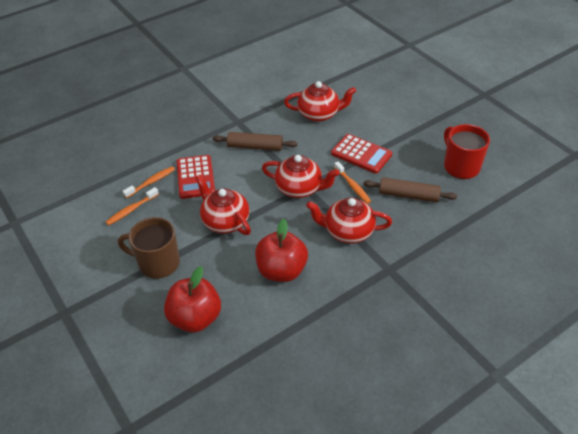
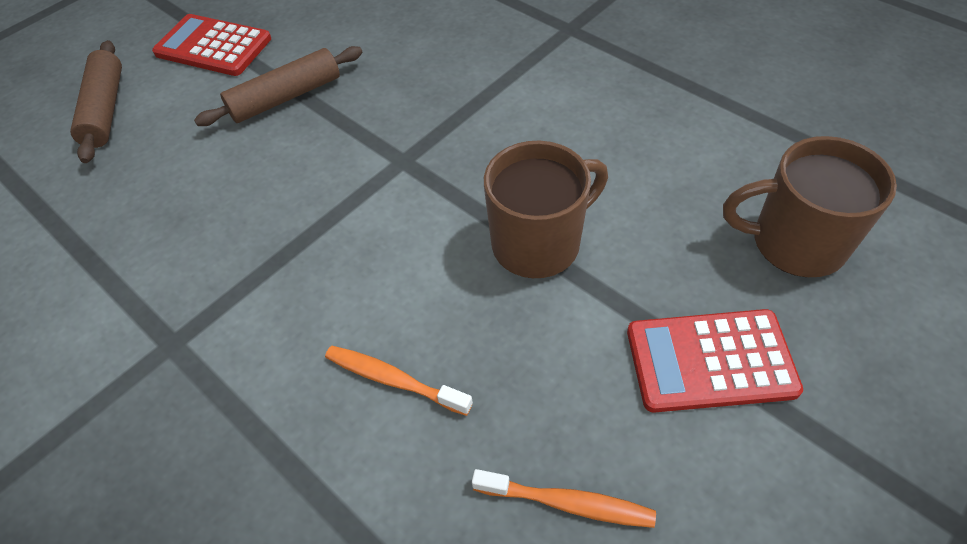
brown mug: [118,217,180,279] = 1 -> [484,140,608,278] [723,136,897,277] = 2
orange toothbrush: [106,187,159,226] [122,166,175,198] [334,161,371,204] = 3 -> [325,346,473,416] [472,469,656,528] = 2
red apple: [164,266,221,332] [255,219,308,282] = 2 -> none = 0
red mug: [444,124,490,179] = 1 -> none = 0
red teapot: [195,175,251,235] [262,155,339,198] [284,81,356,122] [306,198,392,244] = 4 -> none = 0

